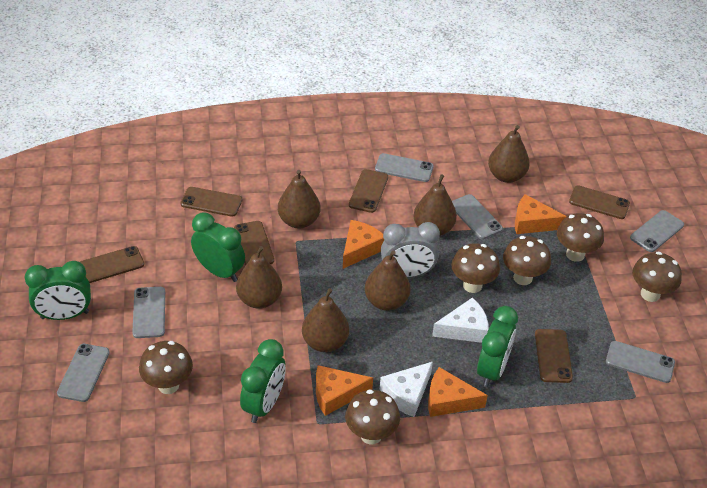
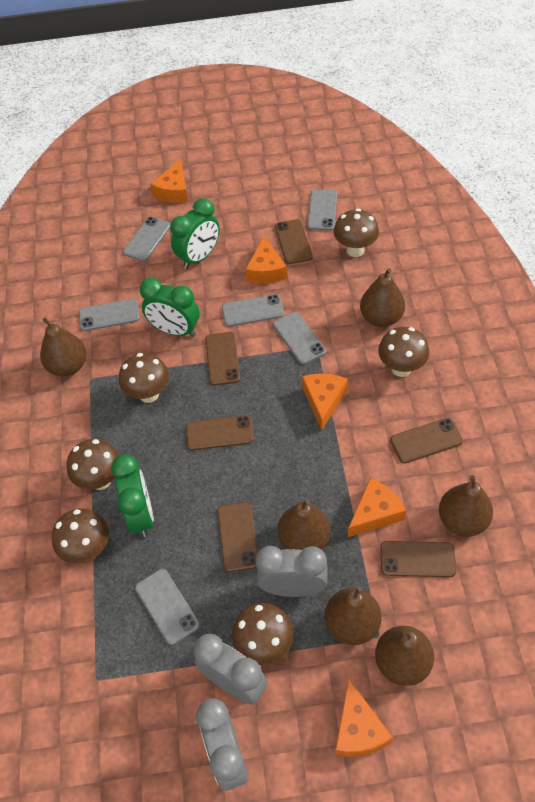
green clock: [25,261,91,320] [191,213,245,282] [240,339,286,423] [477,306,518,387] = 4 -> [111,454,154,537] [140,278,200,337] [170,198,220,269] = 3
grey clock: [381,222,440,278] = 1 -> [194,634,268,705] [196,698,248,791] [255,546,328,597] = 3
orange cheese: [316,365,373,416] [343,220,384,269] [428,367,488,417] [515,194,567,234] = 4 -> [150,159,188,203] [246,235,287,284] [302,373,348,430] [335,678,393,757] [348,478,406,537] = 5
white cheese: [380,362,433,417] [432,297,489,343] = 2 -> none = 0

